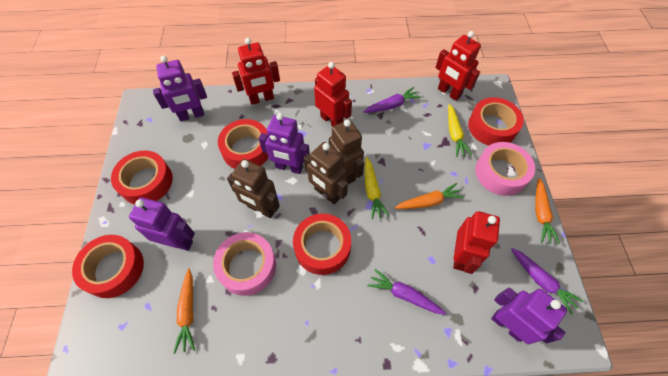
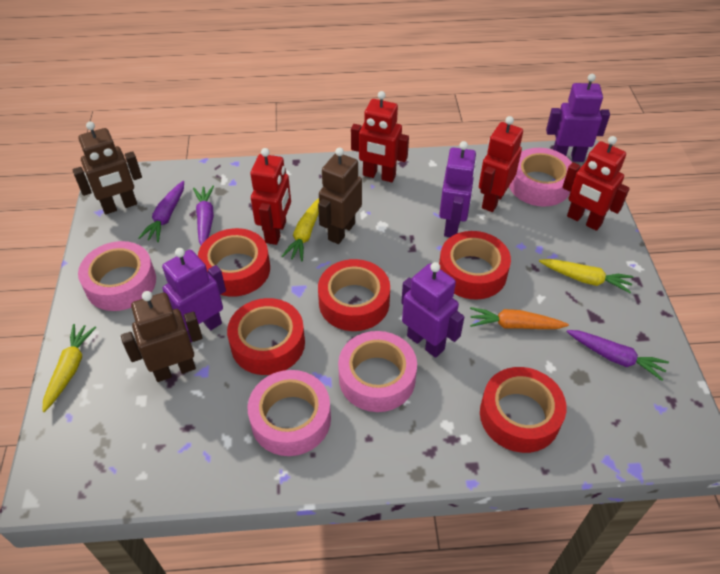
orange carrot: [173,269,195,354] [394,183,464,209] [535,178,560,244] = 3 -> [470,307,569,329] = 1
pink tape: [213,232,276,296] [475,142,535,196] = 2 -> [78,241,156,311] [248,370,331,456] [338,331,417,412] [509,148,572,207] = 4
yellow carrot: [365,157,389,219] [448,104,472,157] = 2 -> [42,324,96,412] [281,198,319,262] [539,259,633,293] = 3

